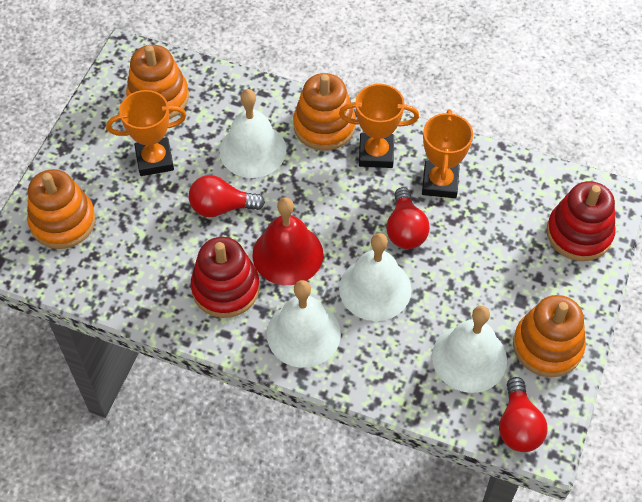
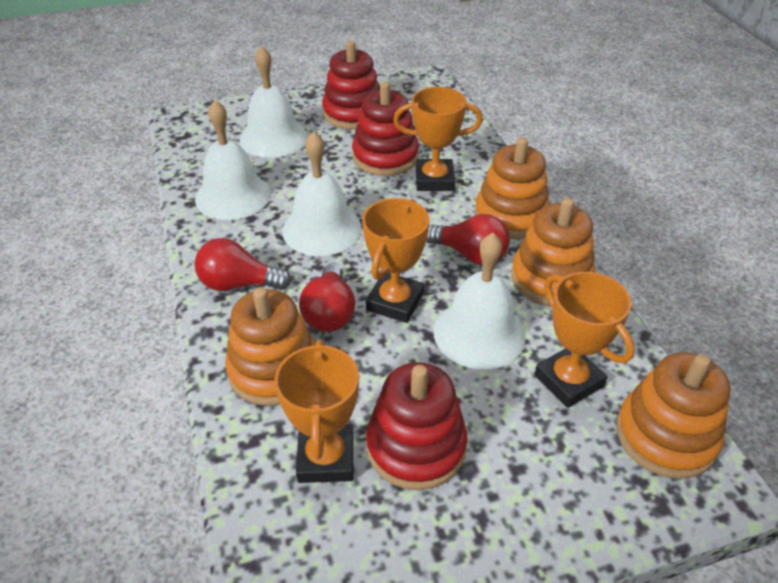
orange trophy: [106,90,187,176] [339,84,419,168] [422,109,473,198] = 3 -> [275,340,359,483] [362,198,429,323] [393,87,483,191] [534,272,635,408] = 4
red bell: [253,197,323,285] = 1 -> none = 0
red stacking toy: [191,237,260,318] [546,181,615,261] = 2 -> [322,41,380,129] [352,82,419,176] [366,362,467,490] = 3

